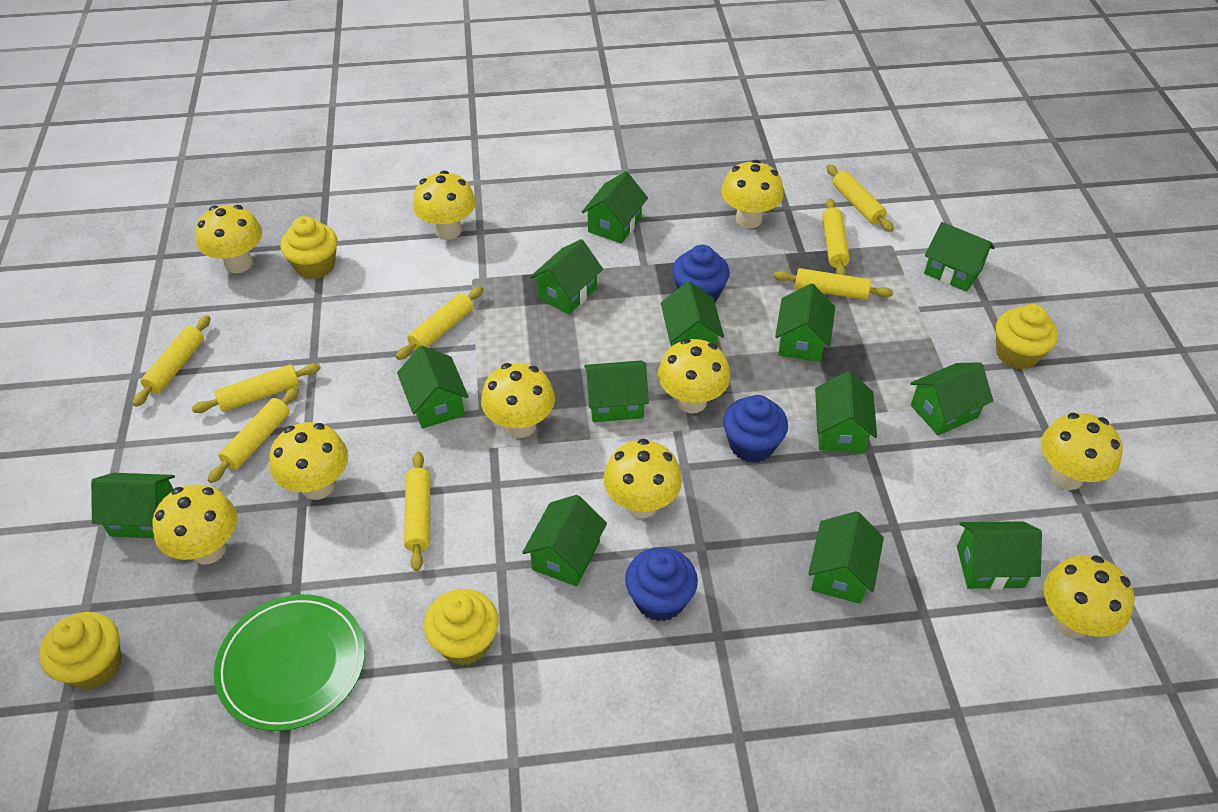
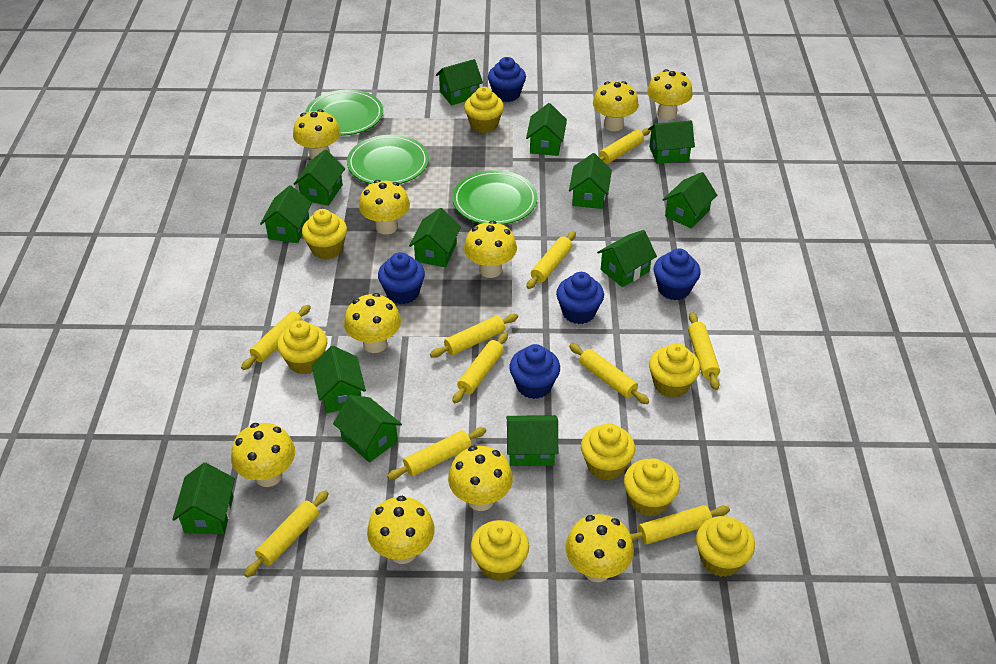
blue cupcake: [625,547,698,621] [672,245,730,303] [723,395,788,463] = 3 -> [378,252,425,304] [488,57,526,102] [509,344,560,399] [556,272,604,324] [654,248,701,300] = 5
green plate: [214,594,365,731] = 1 -> [305,89,383,136] [347,135,429,184] [452,170,538,225] = 3
yellow cupcake: [39,612,121,690] [280,216,337,279] [424,589,499,665] [996,304,1058,370] = 4 -> [277,320,327,374] [302,209,347,260] [464,87,504,133] [470,520,529,581] [581,423,635,480] [624,458,680,517] [649,343,700,398] [696,516,755,577] = 8
yellow rolling pin: [133,315,211,407] [192,363,321,413] [208,387,299,483] [396,286,484,360] [404,452,430,571] [773,268,893,300] [822,199,850,275] [826,165,894,232] = 8 -> [241,305,311,370] [244,490,329,577] [387,427,486,480] [430,314,518,358] [452,332,508,403] [526,231,576,289] [569,343,649,404] [599,128,651,164] [630,505,730,544] [688,312,720,390] = 10

